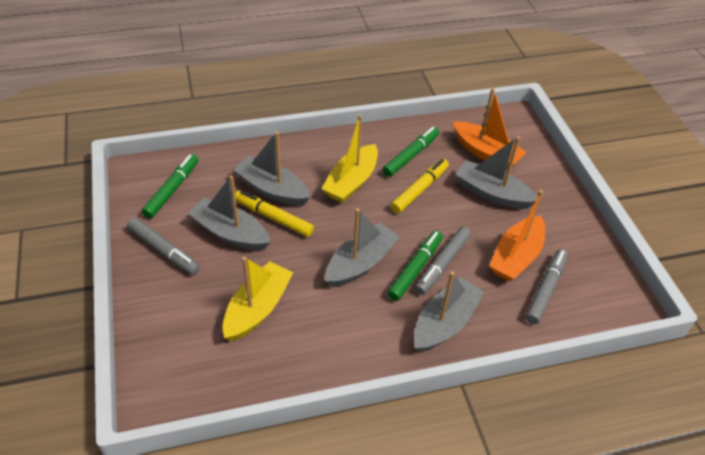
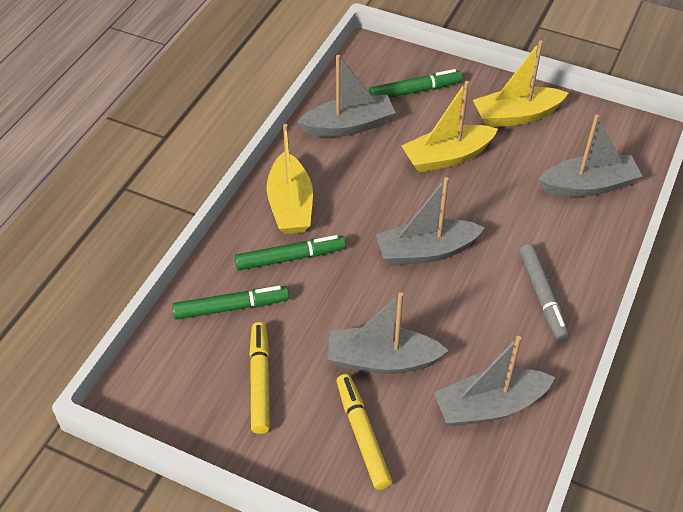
grey marker: [127,218,200,275] [415,226,471,295] [526,249,568,324] = 3 -> [519,244,570,342] = 1
orange boat: [453,88,527,170] [489,190,545,282] = 2 -> none = 0
yellow boat: [223,257,293,341] [321,114,378,203] = 2 -> [267,124,313,234] [402,81,498,173] [473,41,568,127] = 3

